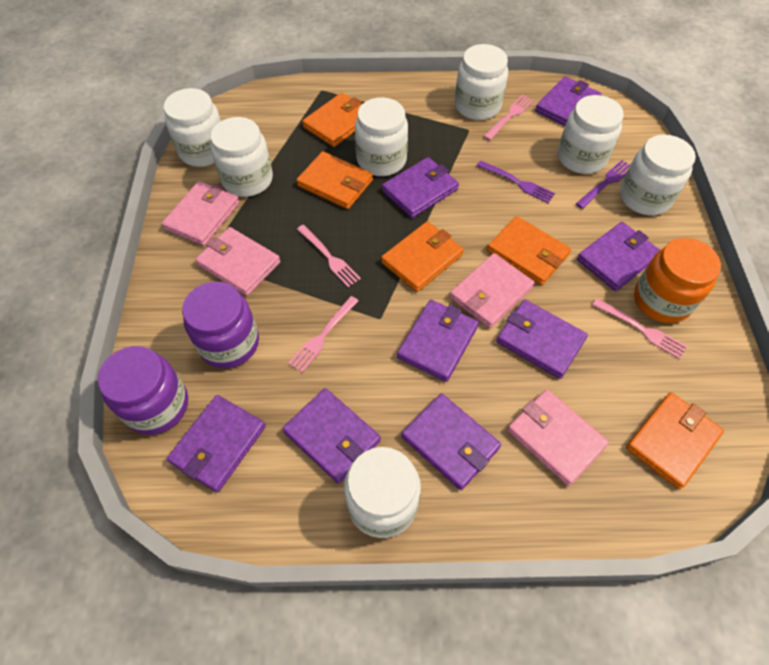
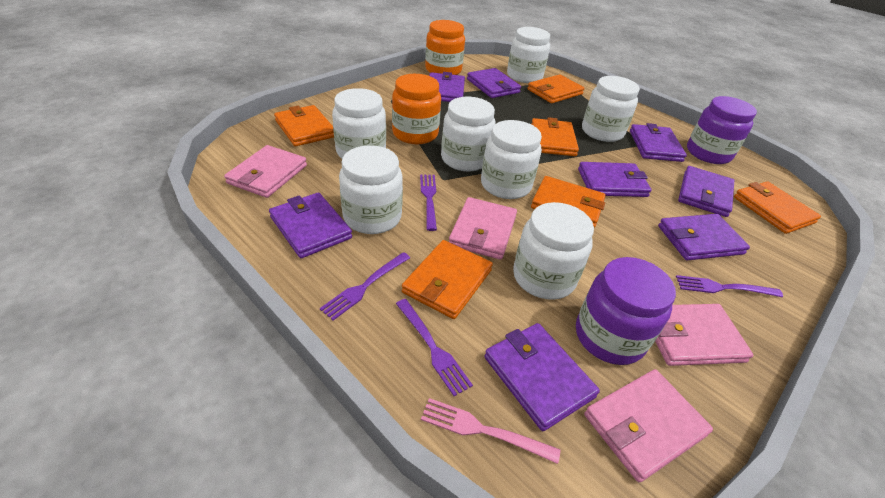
orange jar: [634,238,721,323] = 1 -> [392,74,441,144] [425,20,465,75] = 2
orange wallet: [296,151,373,209] [302,93,362,147] [381,221,464,292] [487,216,571,285] [626,392,724,489] = 5 -> [274,105,334,146] [402,240,493,319] [527,74,585,103] [531,117,579,156] [531,176,606,228] [734,181,821,234] = 6
pink fork: [288,296,358,373] [297,225,361,287] [484,95,534,140] [592,298,687,359] = 4 -> [421,398,560,464] = 1
purple fork: [477,160,555,203] [576,160,630,209] = 2 -> [320,252,410,320] [396,299,473,396] [420,175,437,231] [676,275,783,297] = 4

